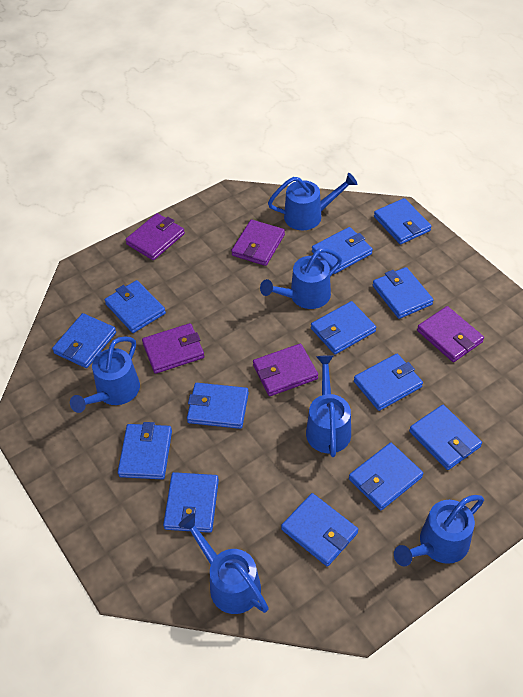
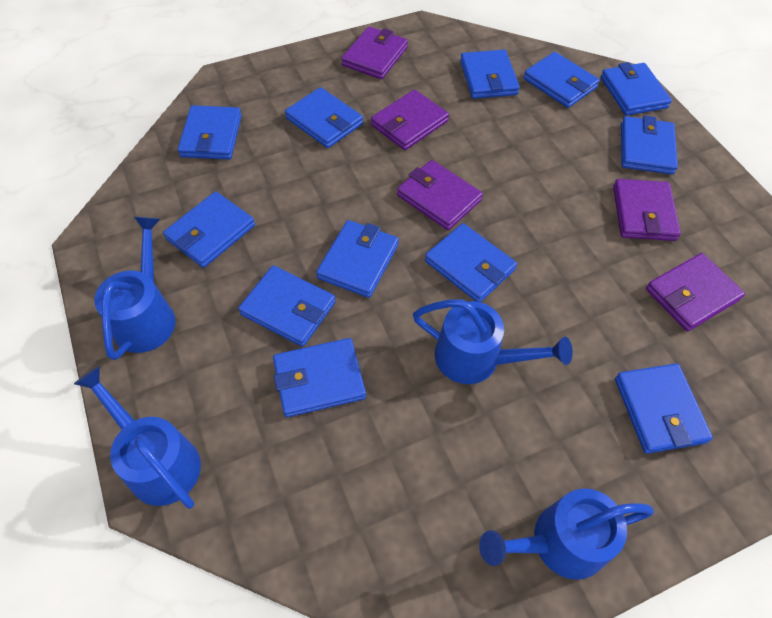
blue wallet: [52,313,116,368] [105,280,166,333] [118,422,172,479] [163,472,219,533] [187,383,249,429] [281,493,358,567] [311,301,376,354] [312,227,373,274] [349,443,423,510] [354,354,423,411] [373,267,433,319] [374,198,432,244] [409,405,482,470] = 13 -> [163,192,255,268] [178,105,242,159] [238,265,336,347] [273,338,366,417] [285,87,363,148] [316,220,399,298] [425,223,517,302] [460,50,520,99] [523,52,600,108] [601,62,672,116] [615,363,713,454] [621,115,678,175] = 12
blue watering can: [70,336,140,413] [178,513,269,614] [260,248,342,309] [268,173,357,230] [306,355,351,457] [394,495,484,566] = 6 -> [74,366,201,509] [94,217,176,360] [413,299,573,384] [479,488,654,580] = 4

